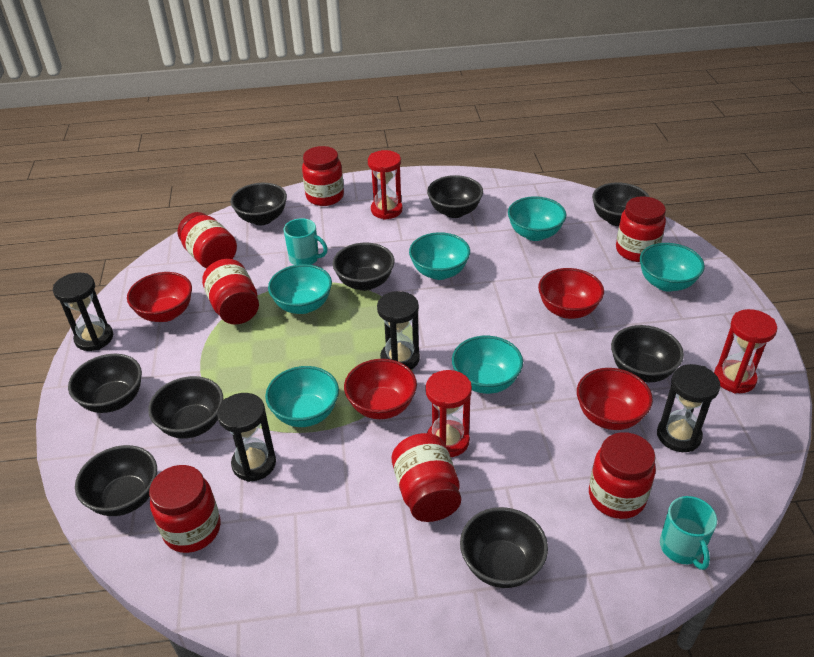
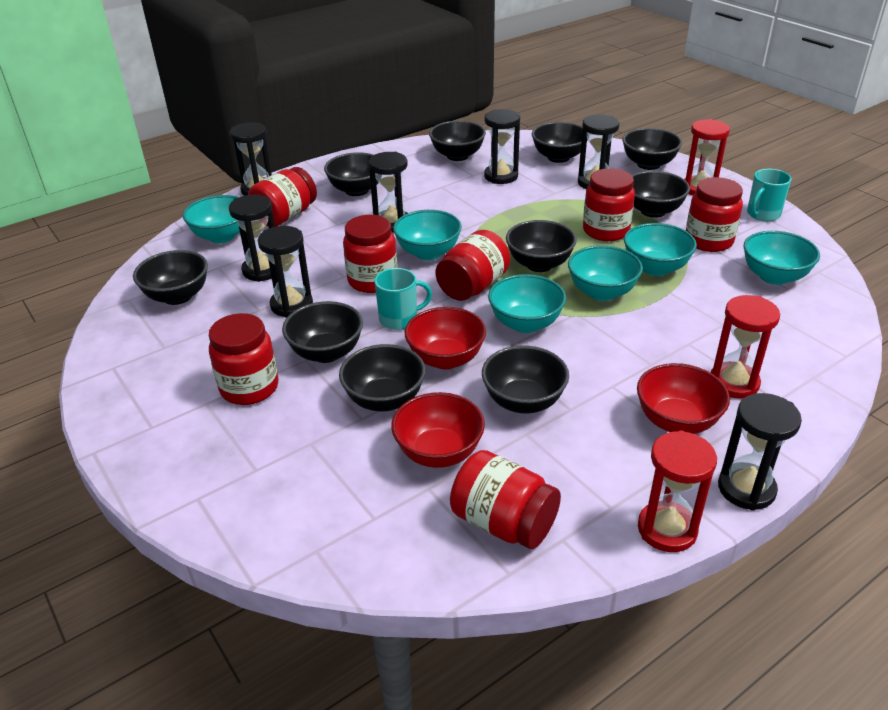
black bowl: [68,354,142,413] [75,445,157,516] [148,376,223,439] [231,183,287,225] [333,242,394,291] [427,175,483,218] [460,507,548,588] [592,182,649,226] [611,325,684,382] = 9 -> [133,250,208,305] [282,301,363,363] [324,152,379,196] [339,344,426,411] [429,121,486,161] [482,345,569,413] [506,220,577,272] [532,122,588,163] [622,128,682,170] [632,171,690,218] = 10
black hourglass: [53,273,113,351] [217,393,276,482] [377,291,420,370] [657,364,720,452] = 4 -> [229,122,272,196] [229,195,275,282] [258,226,313,318] [369,152,408,233] [484,109,520,184] [578,115,619,189] [718,393,802,511] = 7
red bowl: [127,272,192,322] [344,359,417,419] [538,268,604,319] [577,368,653,430] = 4 -> [391,392,485,468] [405,307,486,369] [637,363,730,434] = 3

